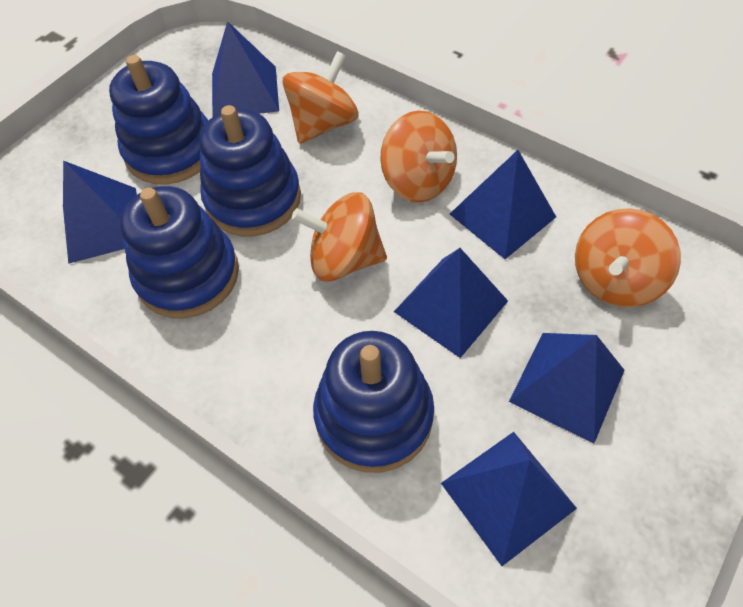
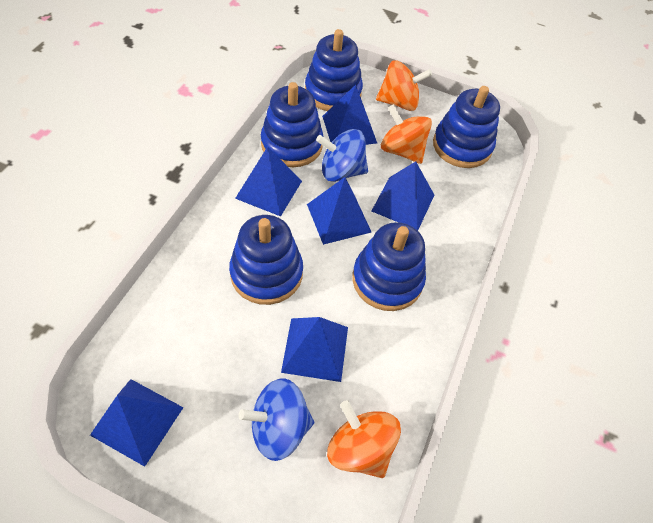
blue spinning top: none = 0 -> [238,378,314,461] [316,129,368,182] = 2
blue stacking toy: [109,55,208,185] [120,186,239,319] [199,105,301,236] [313,331,434,473] = 4 -> [229,215,303,305] [261,82,323,167] [305,29,363,111] [352,222,426,311] [433,86,500,168] = 5
orange spinning top: [282,51,358,144] [292,192,387,282] [380,110,457,202] [575,208,681,307] = 4 -> [327,400,401,478] [376,60,432,111] [381,104,432,164] = 3

